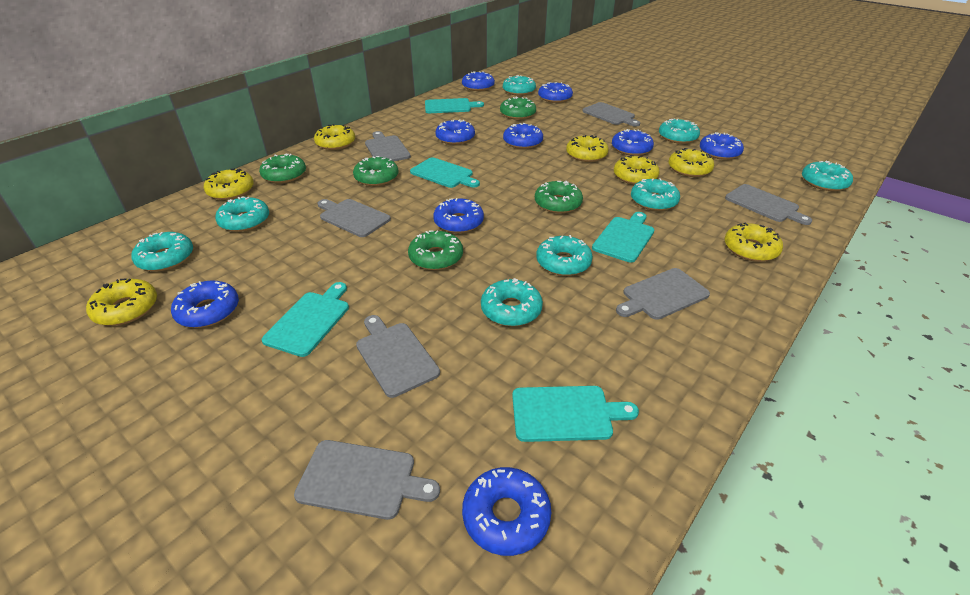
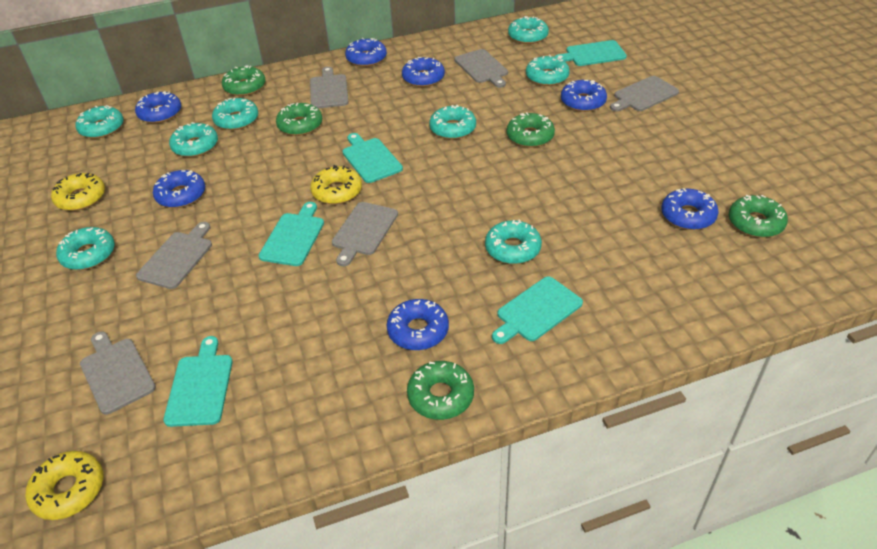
blue donut: [171,281,239,328] [433,198,484,233] [435,119,475,145] [462,71,495,91] [462,467,551,556] [503,123,543,149] [538,82,573,103] [612,129,654,156] [700,132,744,160] = 9 -> [135,91,181,123] [153,170,205,208] [345,38,387,67] [387,299,449,350] [402,57,445,87] [561,80,607,112] [661,188,719,230] = 7
grey cutting board: [294,440,440,520] [318,199,391,237] [356,315,440,398] [365,131,411,161] [582,102,640,127] [616,268,710,320] [725,184,812,225] = 7 -> [80,332,156,415] [136,222,212,289] [310,67,349,109] [332,202,398,266] [454,49,508,88] [610,76,679,111] = 6
yellow donut: [86,279,157,326] [204,169,254,200] [314,124,355,150] [566,135,608,162] [614,155,659,185] [669,148,714,177] [725,223,783,262] = 7 -> [26,451,104,520] [51,173,105,211] [310,165,362,204] = 3

